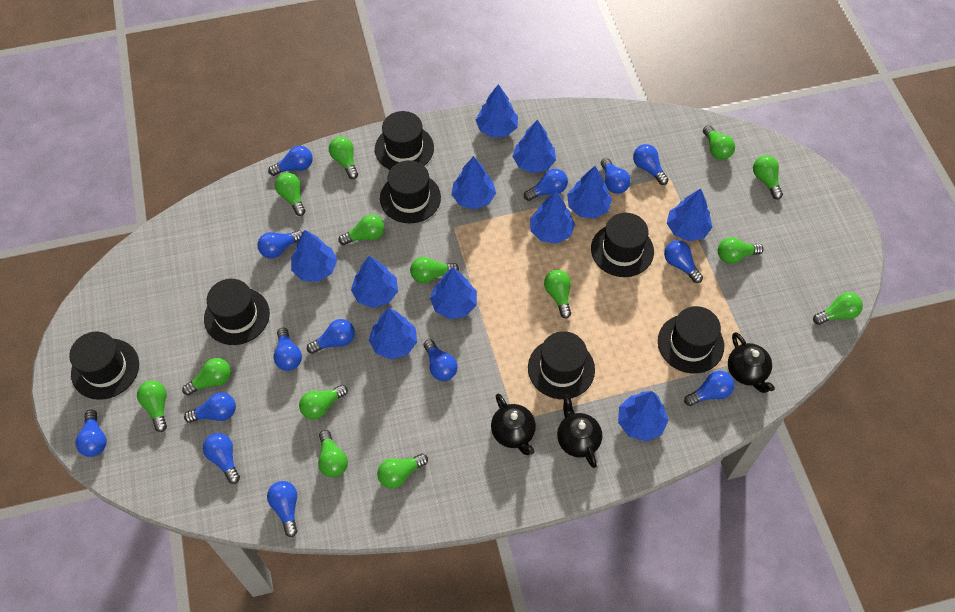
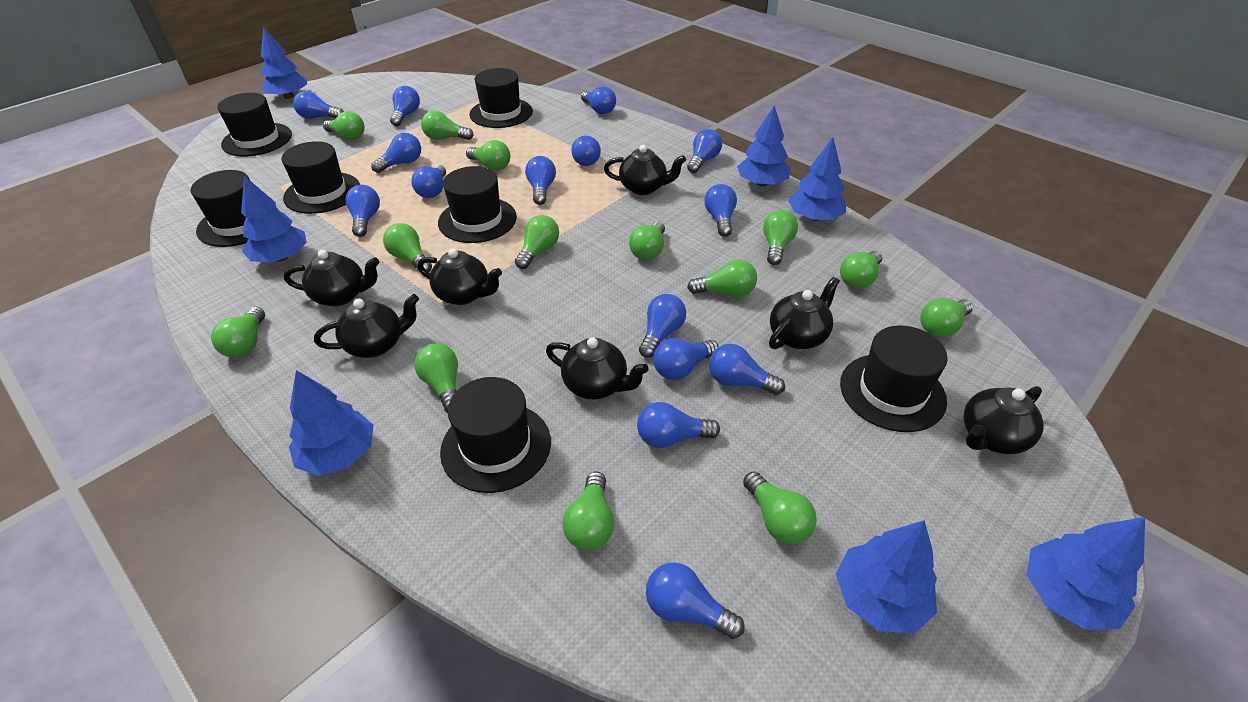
black teapot: [491,393,536,455] [557,394,602,468] [728,332,775,393] = 3 -> [284,250,379,306] [314,294,419,358] [417,248,502,305] [546,337,649,399] [604,145,686,195] [769,277,840,349] [964,386,1044,454] = 7
blue light bulb: [75,410,107,457] [184,392,236,423] [203,433,240,484] [258,230,303,258] [267,481,297,537] [268,146,313,176] [274,328,302,371] [307,319,355,354] [423,339,458,381] [524,169,568,201] [601,158,631,194] [633,144,669,185] [664,240,703,283] [684,371,734,406] = 14 -> [293,91,344,119] [345,185,380,237] [371,133,421,173] [390,86,420,126] [411,165,446,198] [525,156,556,205] [571,136,601,166] [581,86,616,114] [637,402,720,448] [639,294,686,358] [646,562,745,639] [653,338,719,380] [687,129,722,173] [704,184,737,237] [709,344,785,395] = 15
blue tree: [291,230,337,282] [351,256,398,308] [369,308,417,359] [430,267,477,319] [451,156,496,209] [476,84,518,138] [512,120,556,173] [530,191,575,244] [567,166,612,219] [618,391,669,441] [667,188,712,241] = 11 -> [241,176,307,263] [261,27,307,99] [289,370,374,476] [737,106,791,187] [788,137,846,221] [836,520,937,633] [1027,517,1145,630] = 7

